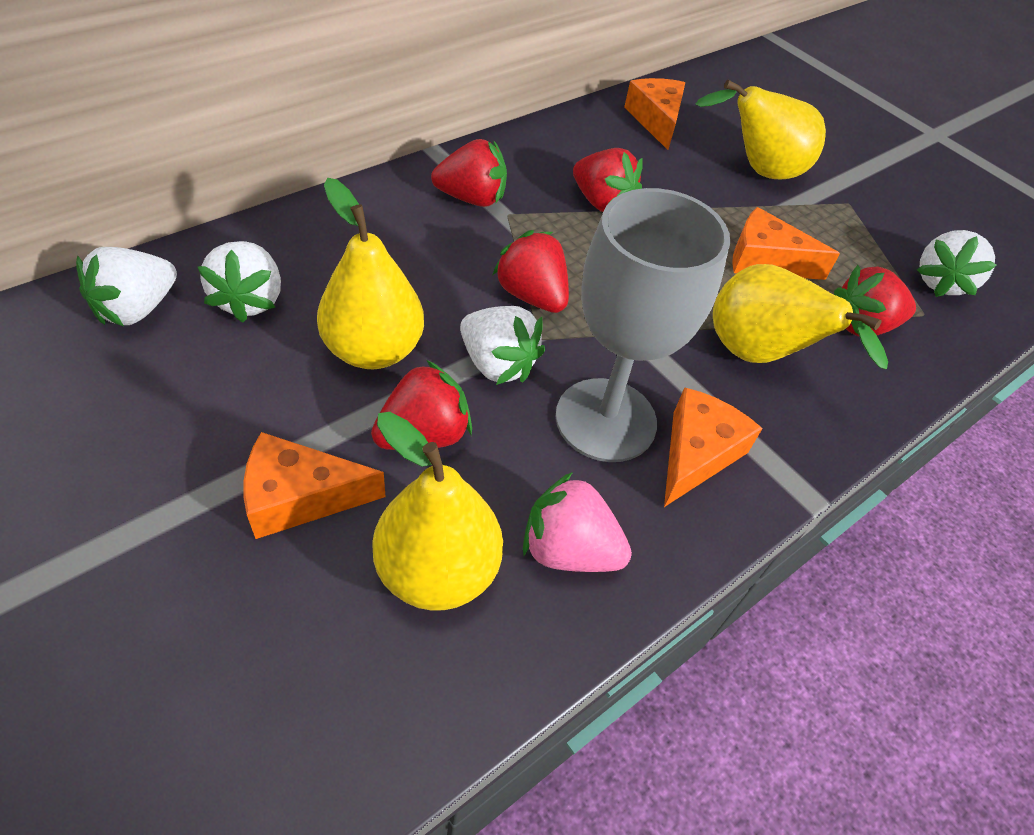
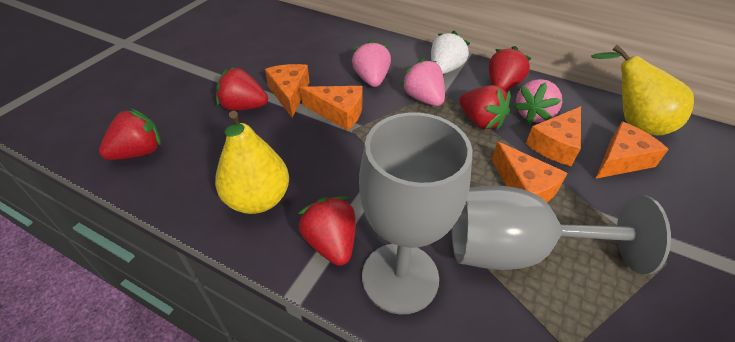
grey goblet: [556,188,730,462] = 1 -> [359,112,472,314] [452,186,671,275] = 2
orange cheese: [244,432,386,539] [624,78,685,150] [664,387,763,507] [732,207,840,280] = 4 -> [265,64,310,118] [300,86,362,131] [492,141,567,202] [526,106,581,166] [595,122,669,179] = 5
pink strawberry: [523,472,632,572] = 1 -> [352,39,391,87] [401,58,445,106] [514,79,562,124] = 3
white strawberry: [76,247,177,326] [197,241,281,323] [460,306,545,385] [917,230,997,297] = 4 -> [431,31,470,74] = 1
yellow pear: [317,178,424,369] [372,412,503,611] [696,80,826,179] [713,264,888,369] = 4 -> [215,111,289,214] [591,45,694,136] = 2

